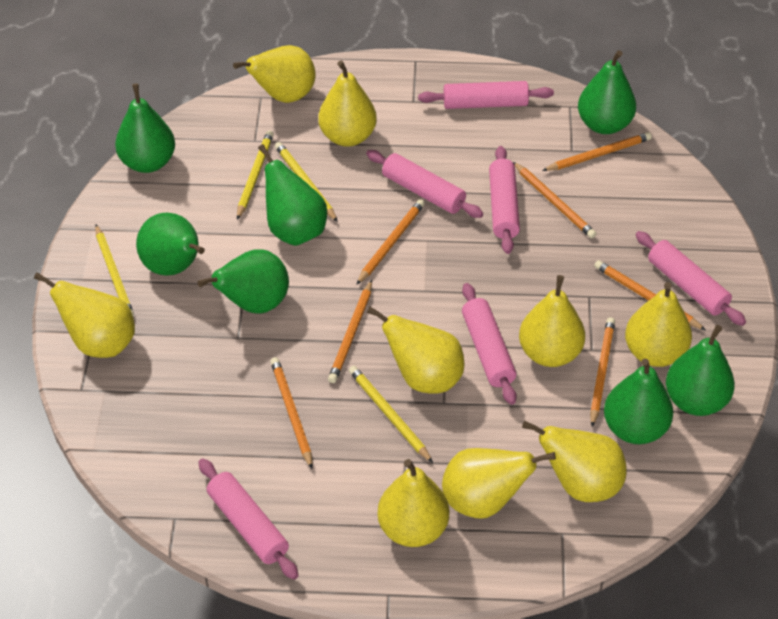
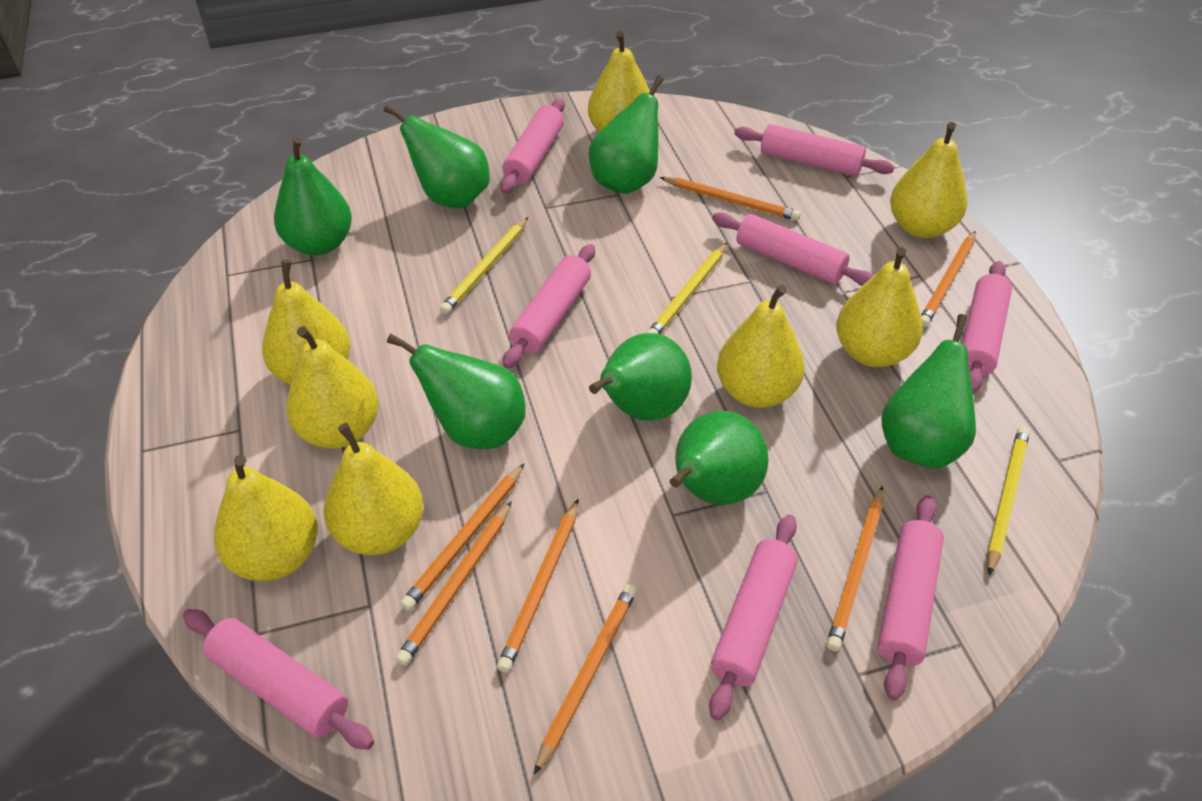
pink rolling pin: [198,459,299,579] [366,150,483,218] [418,81,554,109] [462,283,517,405] [489,146,520,254] [635,231,746,326] = 6 -> [183,609,374,750] [500,98,565,194] [503,244,595,369] [709,514,798,720] [712,212,873,286] [734,124,895,176] [878,495,944,700] [962,261,1012,393] = 8
yellow pear: [34,272,135,358] [233,45,316,103] [318,61,377,147] [367,307,464,393] [377,459,449,547] [442,448,556,518] [519,275,585,367] [522,421,627,502] [625,282,692,367] = 9 -> [214,455,318,581] [262,260,350,385] [286,326,379,449] [324,423,423,555] [588,31,650,132] [717,285,805,408] [836,247,923,367] [890,122,967,238] = 8
yellow pencil: [95,225,134,316] [237,131,274,220] [275,142,338,222] [349,366,433,463] = 4 -> [440,217,528,314] [647,242,728,334] [987,426,1030,575] = 3

